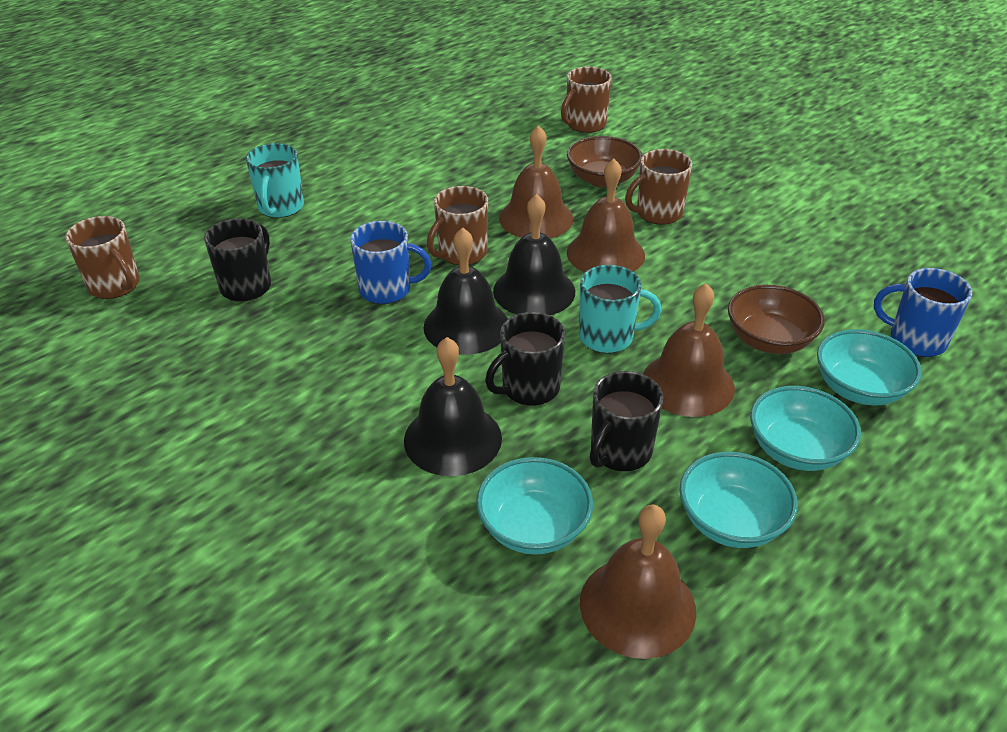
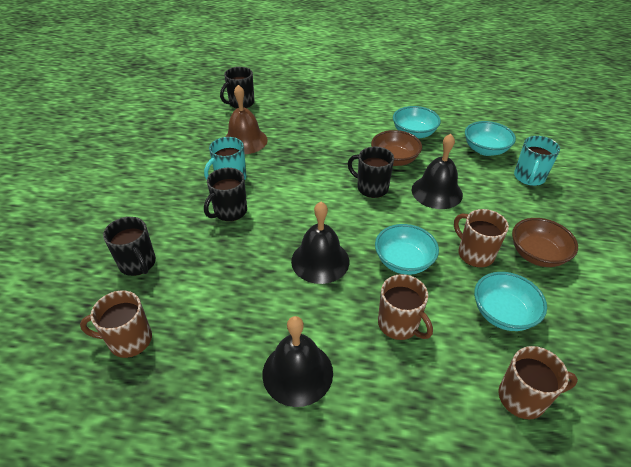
black mug: [204,218,271,302] [485,312,565,406] [590,371,663,471] = 3 -> [103,217,156,276] [204,168,247,221] [220,67,254,108] [348,147,394,198] = 4
blue mug: [350,221,432,304] [874,268,972,357] = 2 -> none = 0
brown bell: [499,125,574,238] [567,159,645,273] [580,504,696,659] [643,283,735,417] = 4 -> [225,85,268,154] = 1

